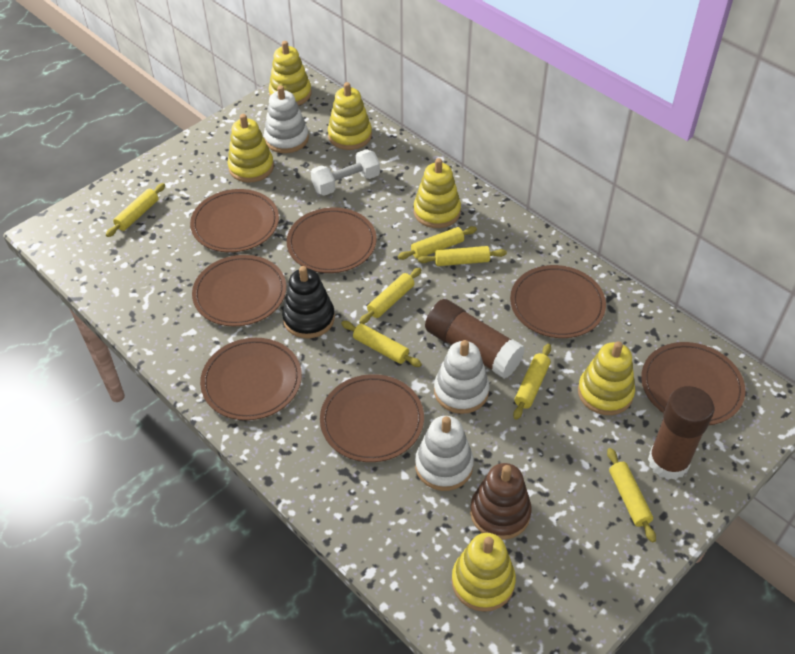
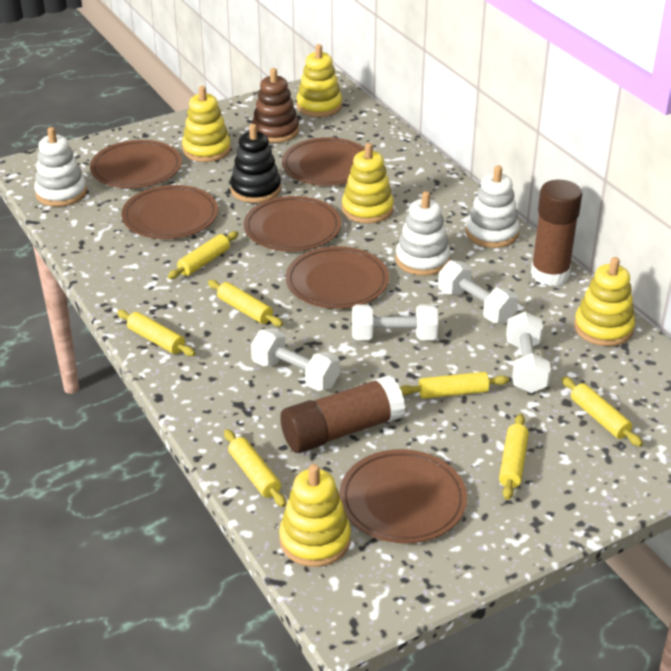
brown plate: [190,189,279,252] [192,255,286,326] [200,338,302,420] [287,207,377,273] [320,374,424,462] [510,265,606,338] [641,342,745,425] = 7 -> [90,140,182,188] [121,185,218,239] [244,196,341,252] [282,137,365,186] [286,246,389,309] [339,449,467,543] = 6
white dumbbell: [311,149,380,196] = 1 -> [251,328,340,391] [352,304,438,340] [438,260,518,324] [506,312,551,393] = 4
yellow stacking toy: [228,114,274,183] [269,41,312,106] [328,82,372,150] [414,158,461,228] [452,533,516,612] [578,341,635,415] = 6 -> [182,86,231,162] [279,464,351,567] [297,44,342,117] [342,143,394,224] [574,257,635,346] = 5

